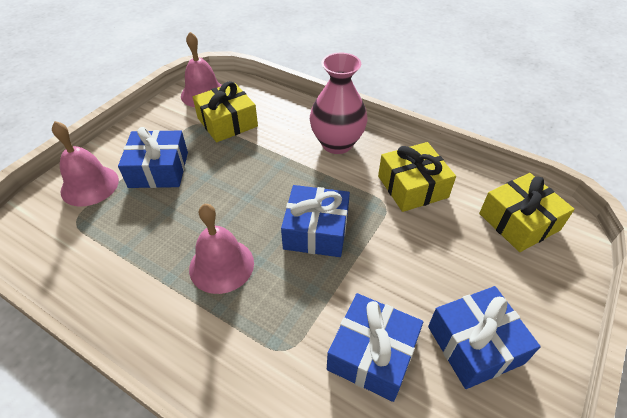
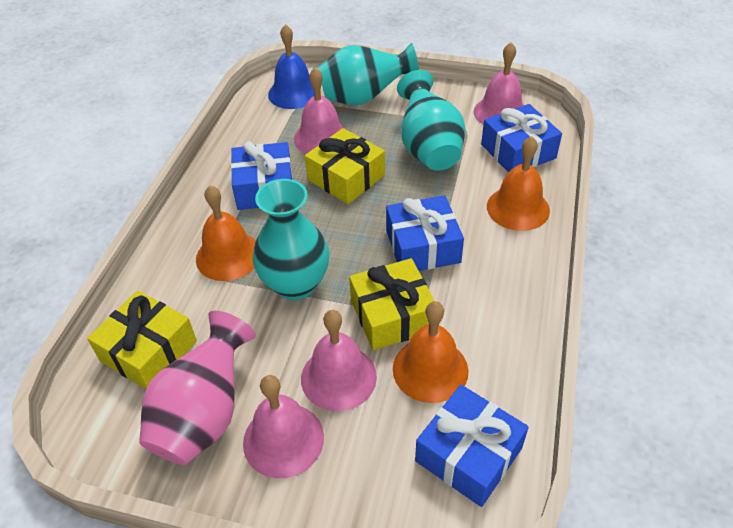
blue bell: none = 0 -> [268,24,315,109] = 1
orange bell: none = 0 -> [196,185,256,281] [393,301,469,403] [487,136,550,231] = 3
pink bell: [52,121,119,206] [181,32,222,107] [189,204,254,294] = 3 -> [243,375,324,478] [294,68,347,154] [301,310,377,411] [474,42,524,125] = 4
turquoise vase: none = 0 -> [252,179,330,300] [318,42,419,105] [397,70,465,170] = 3

